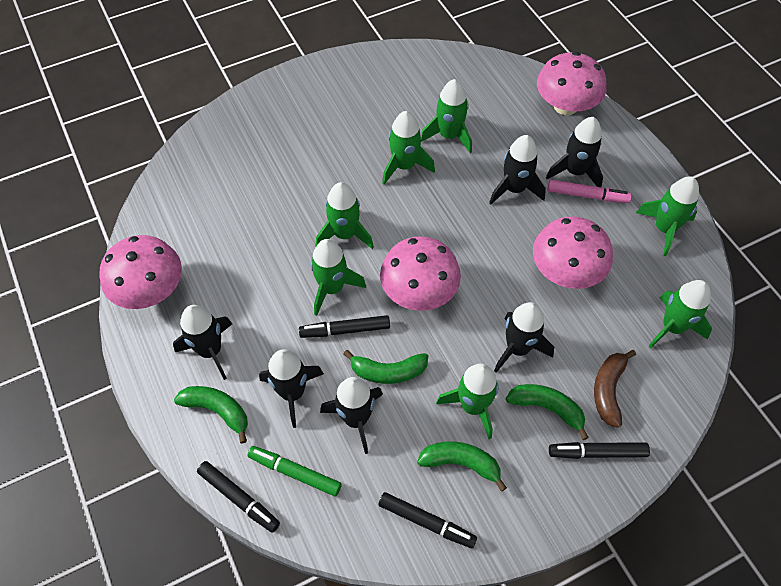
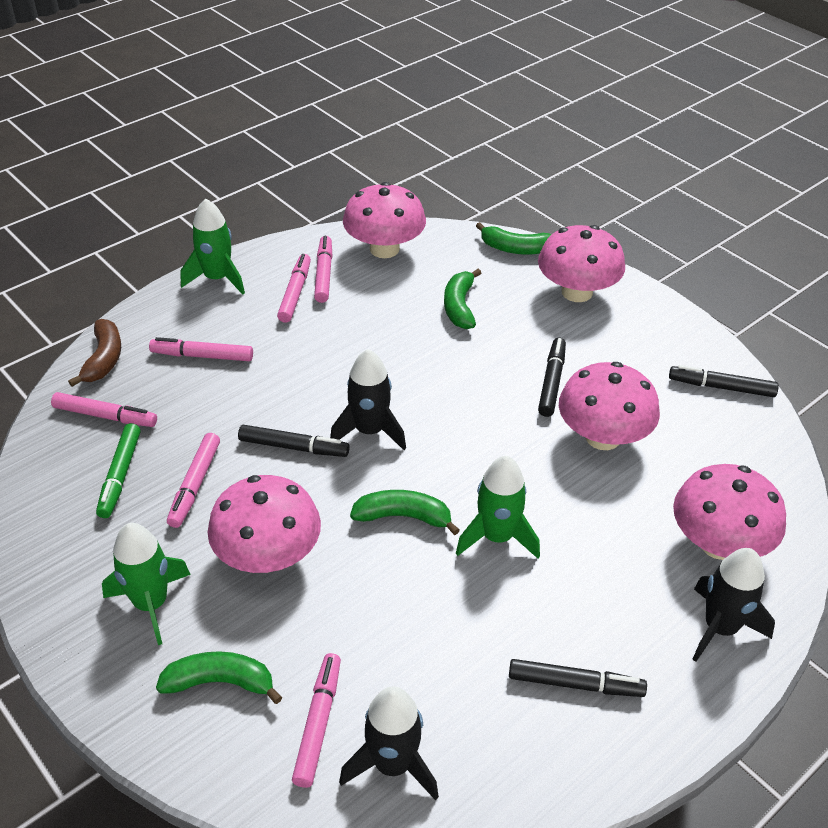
black rocket: [173,305,232,380] [259,349,324,428] [320,377,383,454] [489,135,546,204] [494,302,554,373] [546,117,603,187] = 6 -> [330,349,406,450] [339,686,439,800] [692,548,775,662] = 3
green rocket: [310,239,366,316] [316,182,374,249] [382,111,435,185] [421,79,472,153] [436,364,499,439] [636,176,699,256] [648,280,712,349] = 7 -> [102,523,191,645] [181,198,245,294] [456,456,540,558] = 3
pink marker: [548,180,632,203] = 1 -> [51,392,157,427] [149,337,253,361] [167,433,220,528] [277,254,311,323] [292,653,341,788] [314,236,332,303] = 6
pink mushroom: [100,235,182,309] [380,236,461,311] [533,216,613,289] [537,52,606,115] = 4 -> [208,475,321,573] [343,182,426,258] [538,225,625,302] [559,362,660,450] [673,464,786,560] = 5

